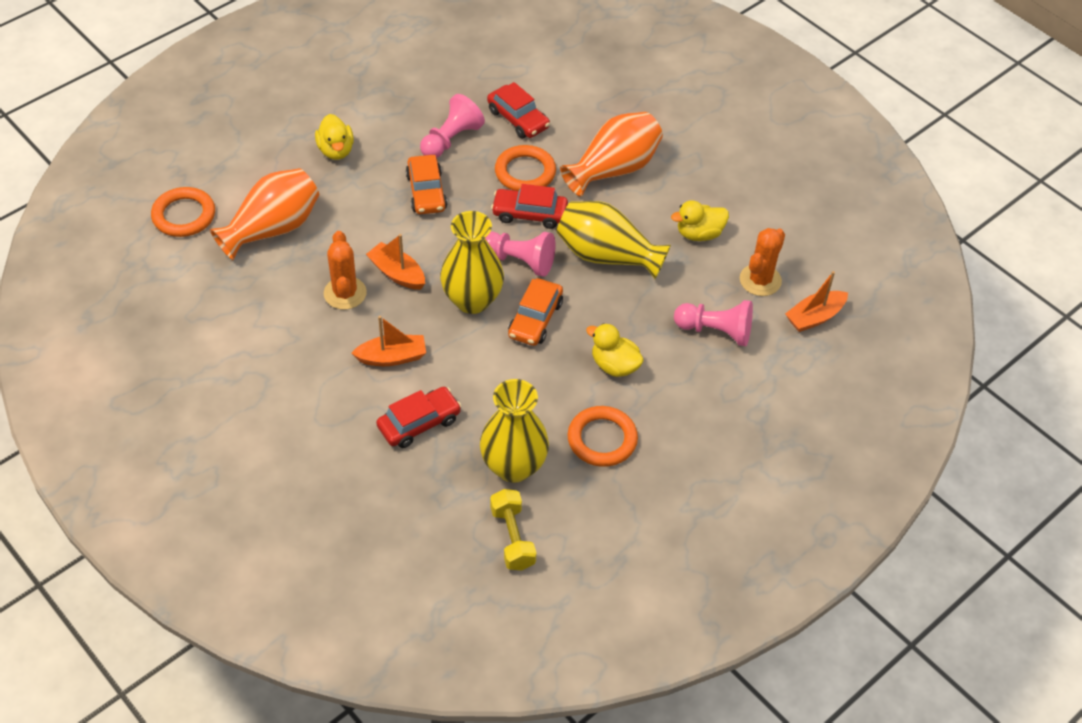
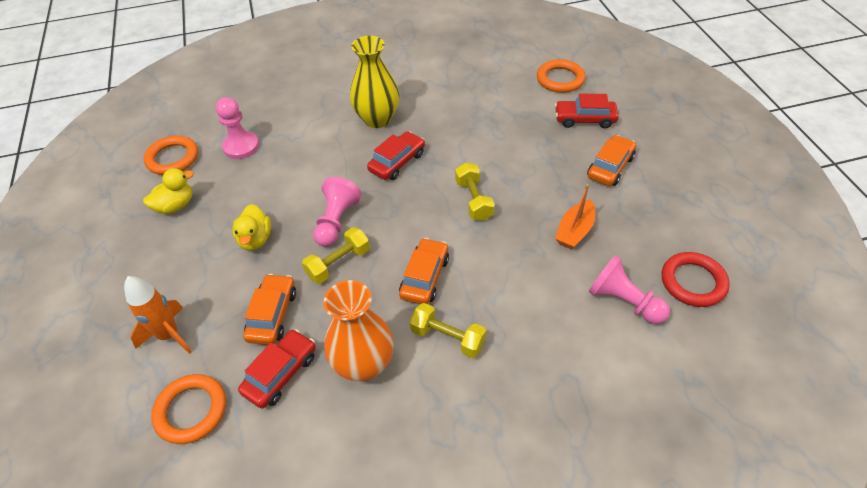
orange boat: [351,316,426,366] [366,234,425,290] [785,271,848,332] = 3 -> [555,184,595,249] = 1
orange cactus: [324,231,367,310] [740,228,785,296] = 2 -> none = 0
orange car: [406,155,447,214] [508,278,563,346] = 2 -> [243,274,296,345] [399,238,449,304] [587,135,636,186] = 3
orange rocket: none = 0 -> [124,276,192,354] = 1
orange vase: [210,168,319,260] [560,112,663,197] = 2 -> [324,280,394,382] = 1
red ring: none = 0 -> [662,252,730,307] = 1
yellow duck: [315,114,354,160] [586,323,644,377] [671,200,729,241] = 3 -> [143,168,194,214] [232,204,271,251] = 2
yellow dumbbell: [490,489,537,571] = 1 -> [302,227,370,284] [410,303,486,358] [455,162,495,221] = 3
yellow vase: [440,211,504,314] [480,379,549,483] [556,201,671,279] = 3 -> [350,36,400,128] = 1

